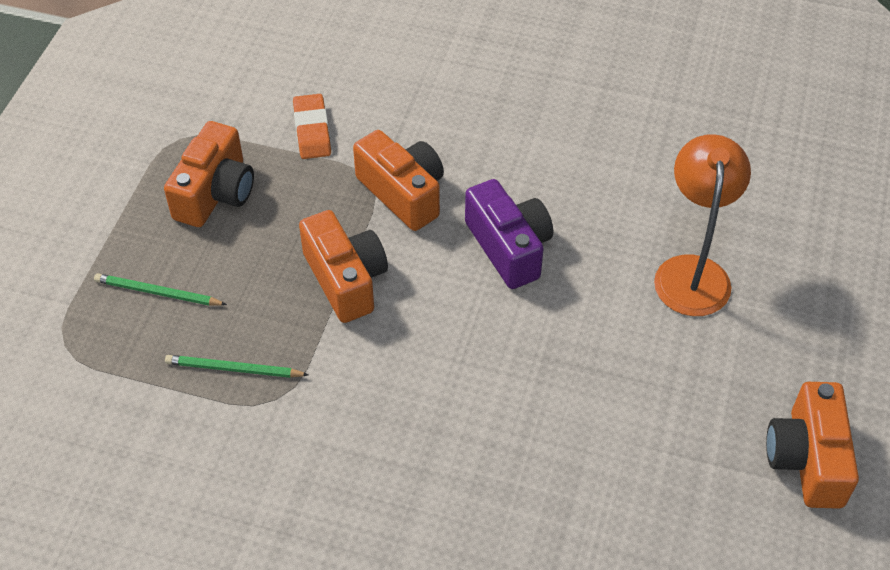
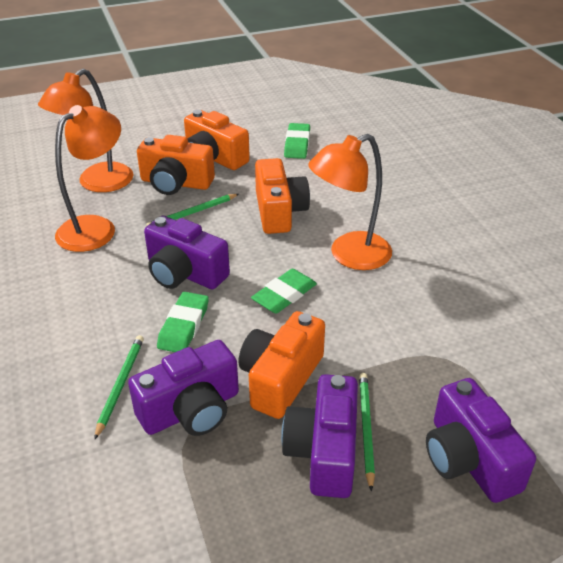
green eraser: none = 0 -> [157,292,209,352] [251,269,317,314] [284,123,310,159] = 3
green pencil: [94,273,227,306] [165,355,309,378] = 2 -> [94,335,144,440] [146,194,239,226] [359,373,375,492] = 3
orange eraser: [293,94,331,159] = 1 -> none = 0
orange lamp: [654,134,751,316] = 1 -> [38,69,133,192] [55,105,121,252] [309,134,392,270] = 3
purple camera: [465,179,553,289] = 1 -> [128,340,239,436] [144,216,230,289] [281,374,358,498] [426,378,536,503] = 4

